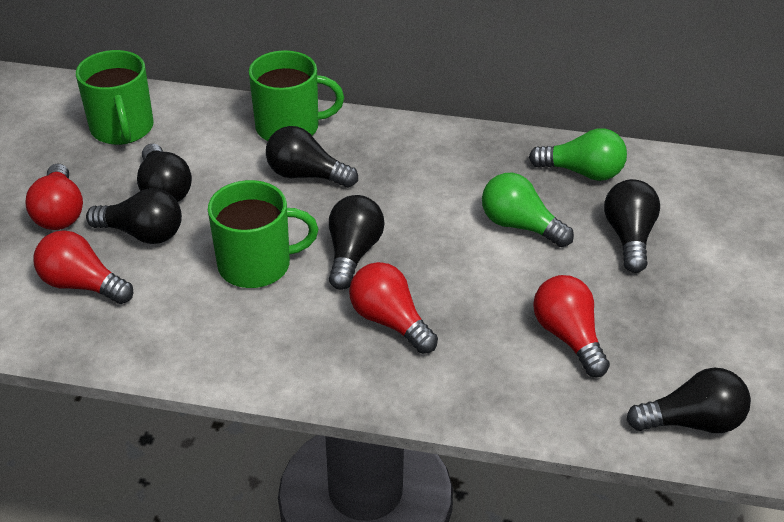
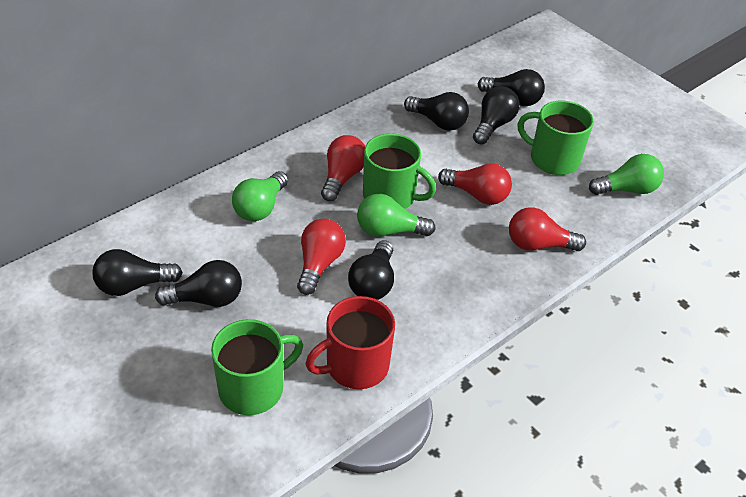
green light bulb: [482,173,574,247] [529,128,627,181] = 2 -> [232,171,288,221] [357,194,436,237] [589,154,664,195] = 3
red mug: none = 0 -> [306,296,395,389] = 1

